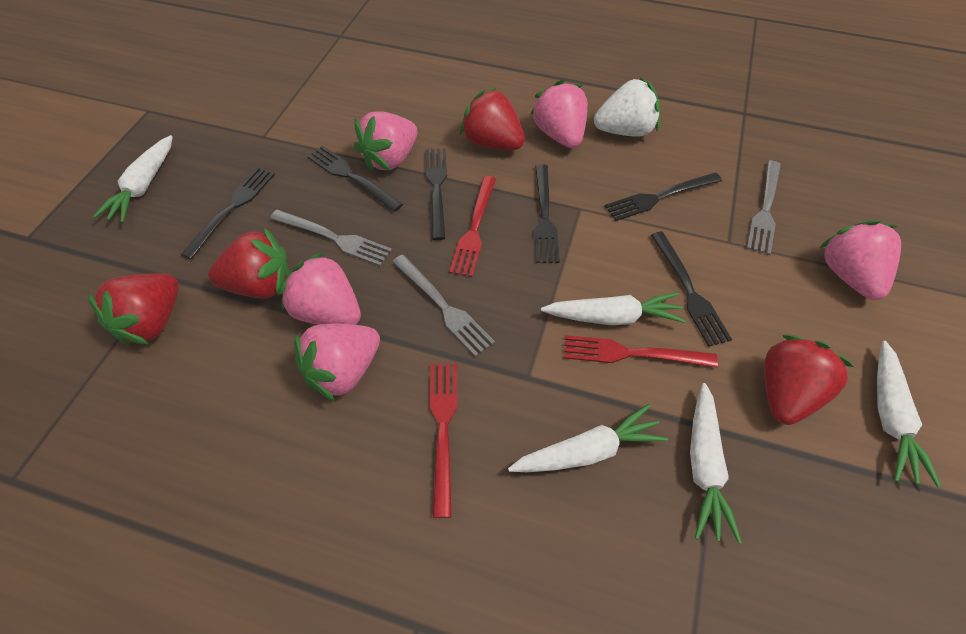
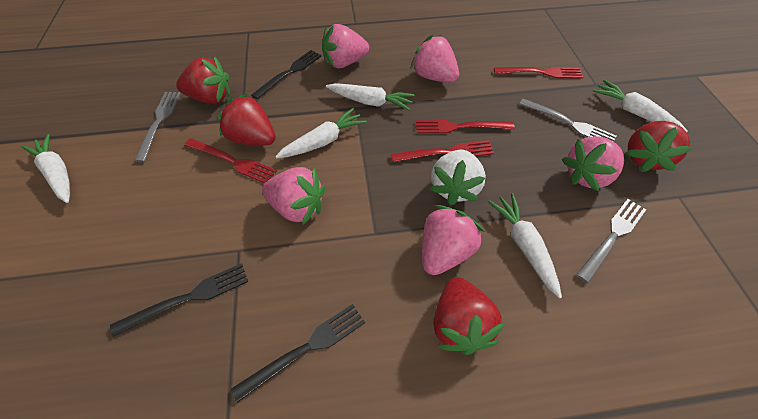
black fork: [180,167,275,259] [307,146,403,212] [425,148,447,240] [534,164,560,263] [605,172,722,221] [651,232,732,347] = 6 -> [110,263,248,337] [231,304,365,403] [251,50,322,99] = 3
red fork: [430,363,457,518] [449,176,496,277] [564,335,718,368] = 3 -> [184,138,277,183] [391,140,494,162] [416,120,515,133] [494,67,583,79] = 4

